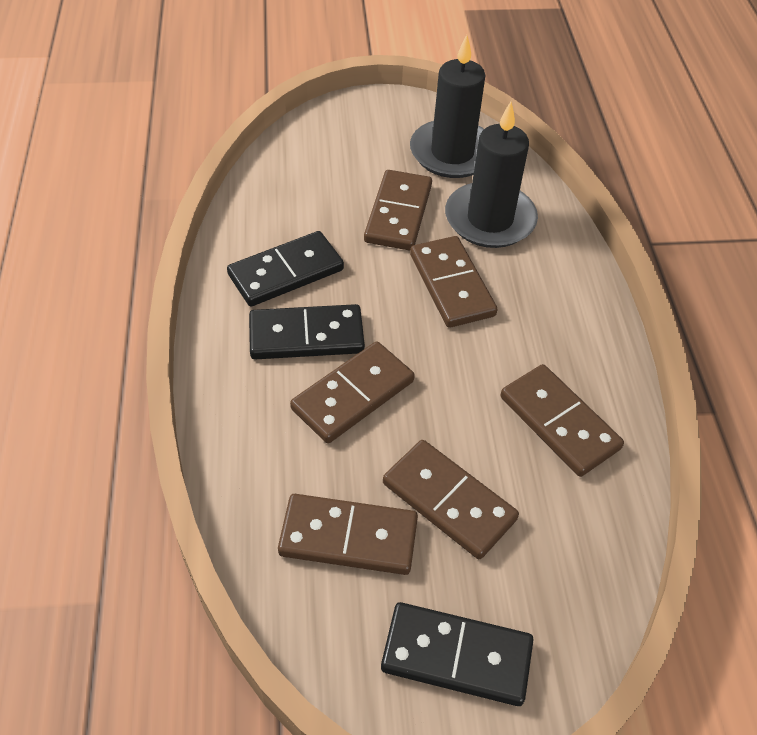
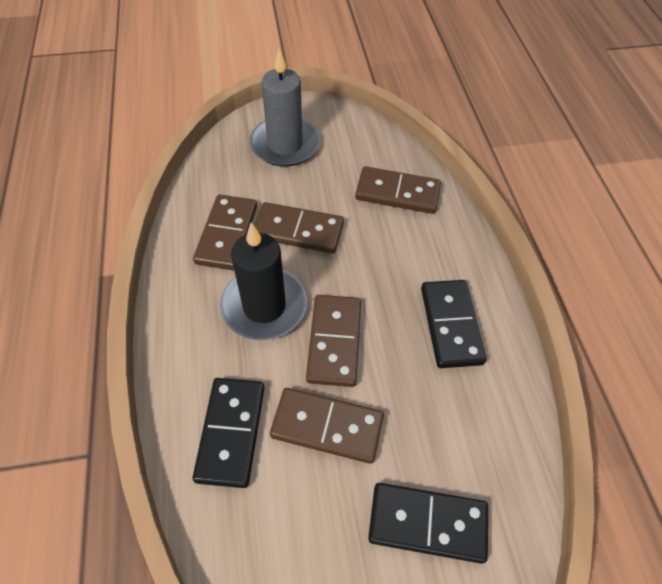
black candle: [410,35,486,178] [445,102,538,248] = 2 -> [220,223,307,340] = 1
brown domino: [278,494,418,575] [290,342,415,443] [364,170,432,251] [383,440,519,559] [410,236,498,328] [500,364,624,477] = 6 -> [193,194,257,270] [254,202,344,253] [270,388,384,464] [306,295,361,387] [355,166,441,214] = 5
grey candle: none = 0 -> [249,49,320,167] = 1

